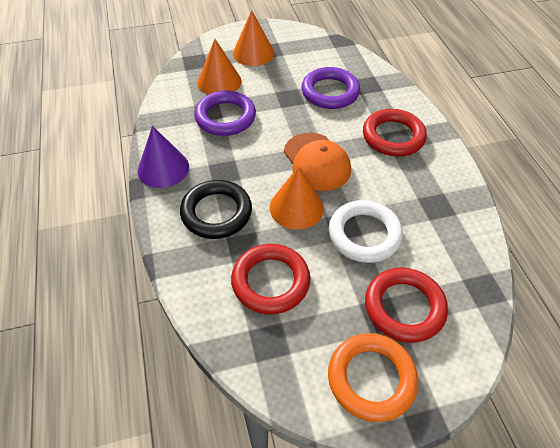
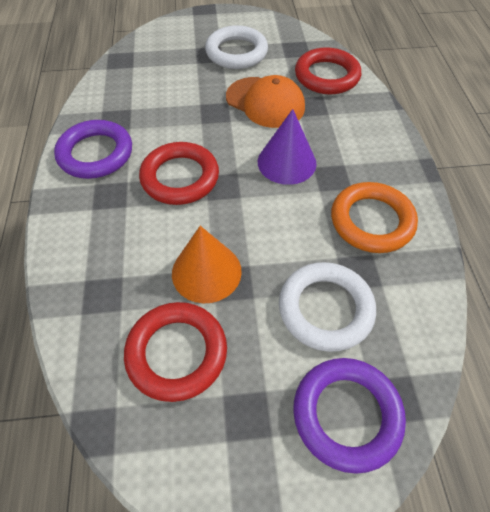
black ring: [180,180,252,239] = 1 -> none = 0
orange cone: [198,39,242,95] [233,10,274,66] [270,166,324,230] = 3 -> [172,226,242,304] = 1
white ring: [329,200,403,263] = 1 -> [205,25,268,69] [279,262,376,352] = 2

